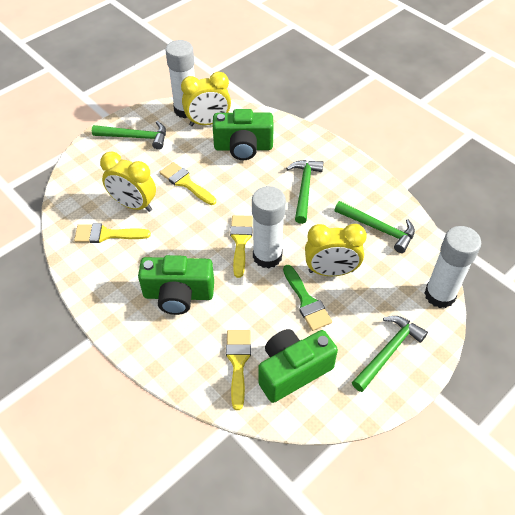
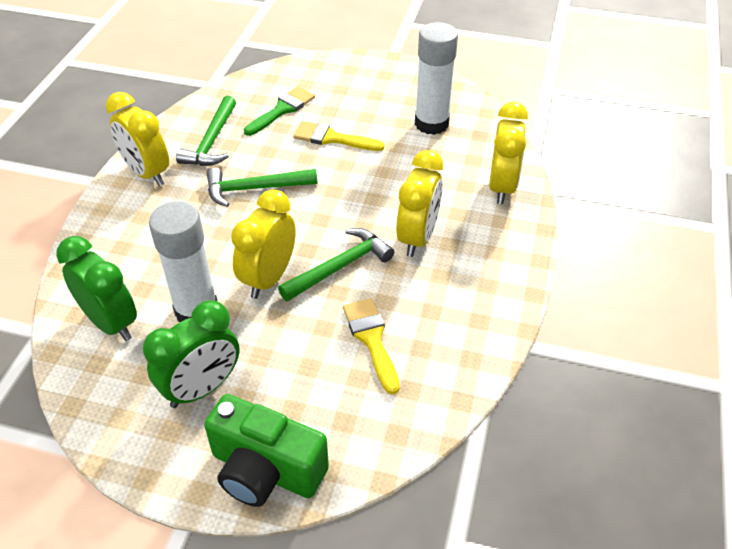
green camera: [138,255,214,315] [213,109,274,160] [258,329,338,403] = 3 -> [204,394,329,507] = 1
green clock: none = 0 -> [56,236,137,341] [143,300,240,408] = 2
green hammer: [92,121,166,150] [286,160,324,224] [335,201,415,253] [352,316,428,392] = 4 -> [176,96,236,166] [207,168,317,207] [278,228,394,301] = 3
white glue stick: [165,40,195,118] [252,186,286,268] [425,226,481,308] = 3 -> [149,201,217,322] [415,22,458,135] = 2
yellow brush: [74,223,151,243] [159,162,216,205] [226,330,251,410] [230,215,253,278] = 4 -> [293,121,385,151] [343,298,400,395] = 2
yellow clock: [100,152,156,212] [181,72,231,126] [305,224,367,276] = 3 -> [106,92,169,186] [231,189,296,299] [396,150,443,257] [489,102,528,204] = 4

